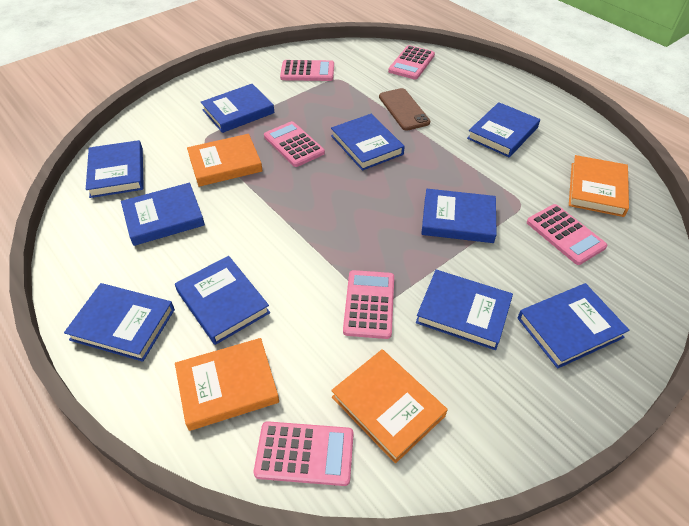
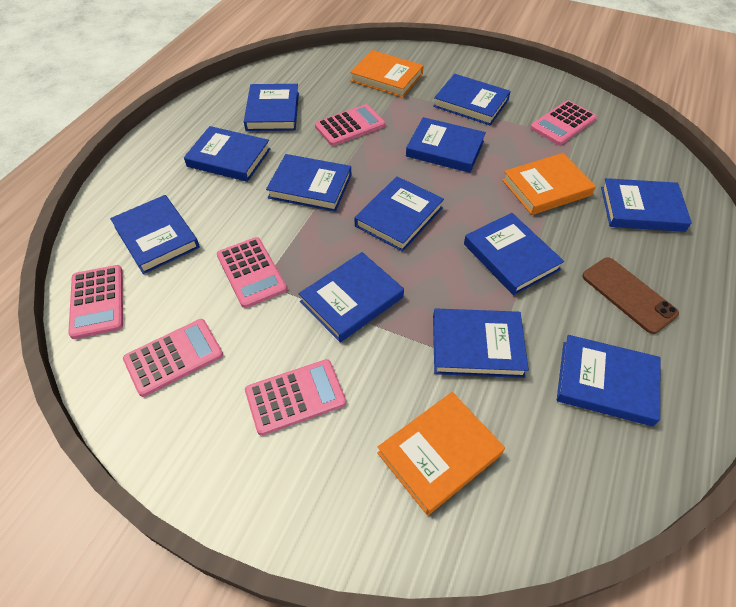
blue book: [64,283,175,362] [86,140,144,198] [121,183,205,246] [175,256,270,345] [201,84,275,133] [331,114,405,171] [416,270,513,350] [421,189,497,243] [467,102,540,157] [517,283,629,369] = 10 -> [110,195,200,274] [184,126,271,182] [244,84,299,131] [266,154,351,212] [299,252,404,342] [355,176,444,252] [406,117,486,173] [433,74,511,125] [433,309,529,378] [464,213,564,295] [557,335,660,426] [601,178,692,232] = 12
orange book: [175,338,279,431] [187,134,263,187] [331,349,448,463] [569,155,629,217] = 4 -> [350,50,424,98] [377,392,505,515] [502,153,596,215] = 3

